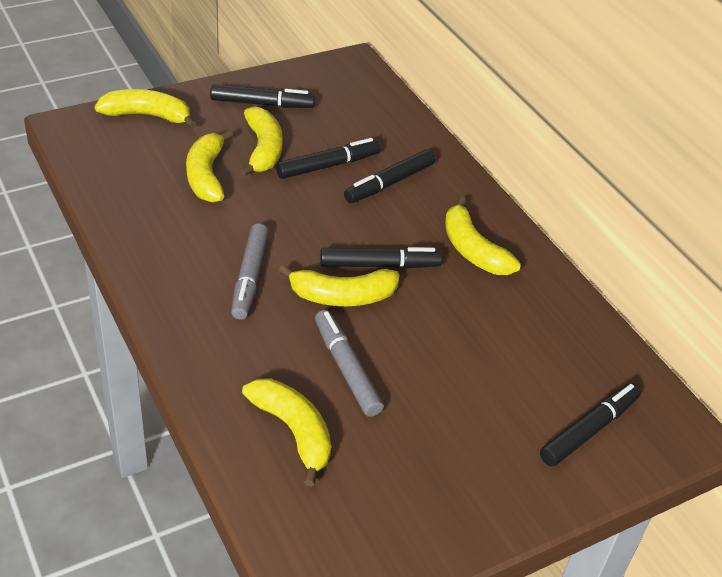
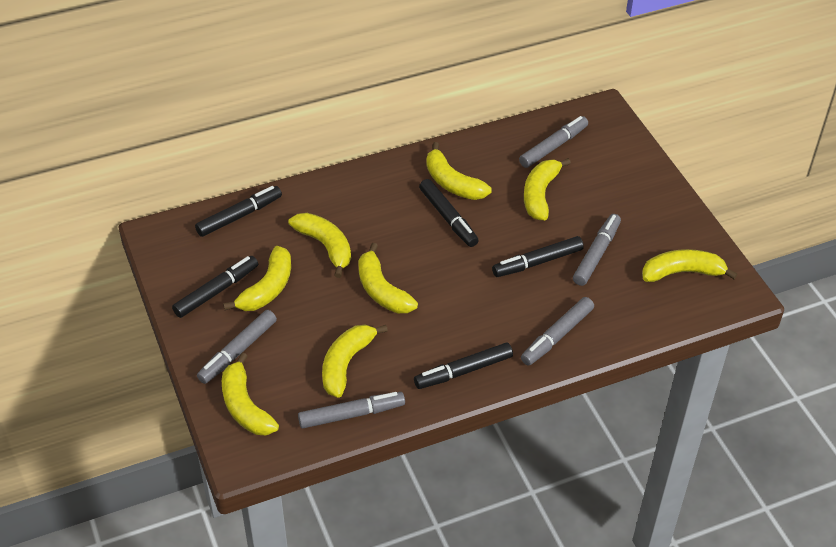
grey marker: [231,223,269,320] [315,310,384,417] = 2 -> [197,310,277,384] [298,392,405,428] [519,116,588,168] [521,297,594,366] [573,214,621,286] = 5
yellow banana: [95,89,197,128] [186,130,233,203] [240,106,283,177] [242,378,331,487] [279,264,399,306] [445,197,521,275] = 6 -> [222,353,279,435] [223,246,291,311] [289,213,351,278] [322,325,388,398] [358,243,418,313] [426,142,492,200] [524,158,571,220] [642,249,738,282] = 8

